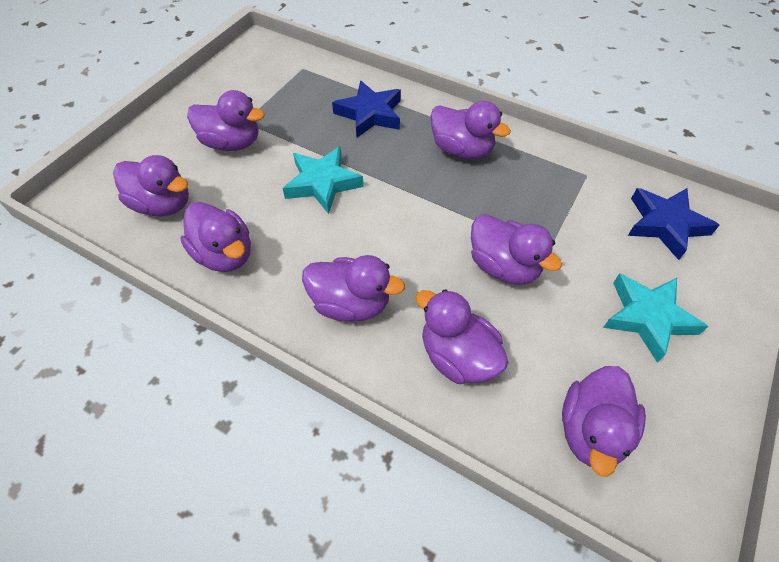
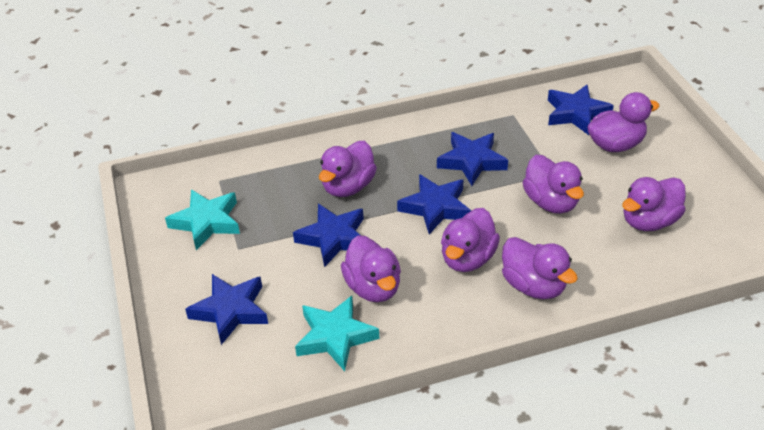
blue star: [332,81,401,138] [628,188,719,260] = 2 -> [185,274,268,345] [293,204,364,267] [397,174,471,234] [437,132,508,186] [548,85,614,135] = 5
purple duck: [113,155,189,217] [180,202,251,272] [187,90,265,151] [302,255,405,322] [416,289,508,384] [430,101,511,160] [471,214,562,285] [562,366,646,477] = 8 -> [319,141,377,197] [341,235,401,302] [441,208,500,272] [502,237,578,299] [522,155,584,214] [587,92,659,152] [622,177,686,231] = 7

